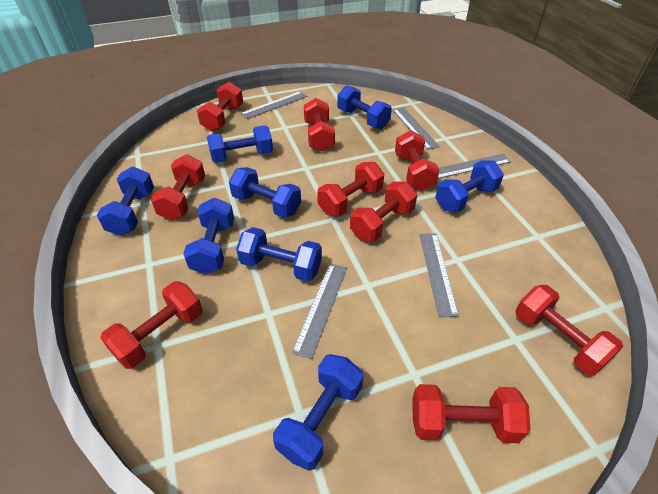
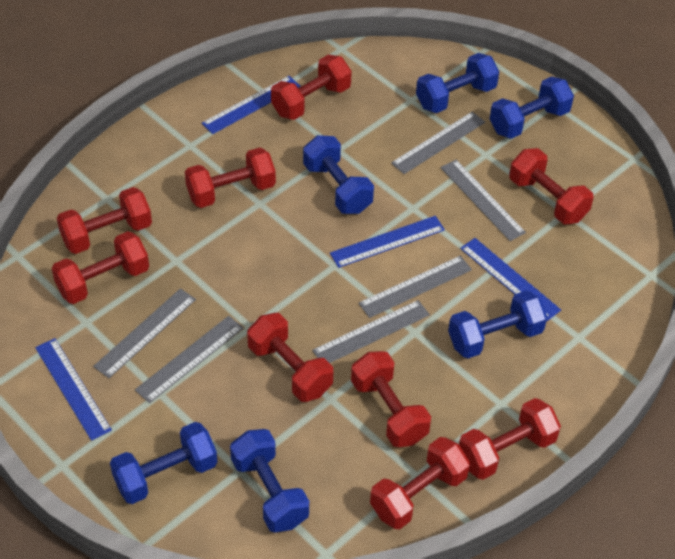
blue dumbbell: [97,167,154,236] [183,198,234,274] [207,125,273,163] [229,167,301,218] [236,227,322,282] [273,354,364,471] [337,85,392,129] [435,161,504,212] = 8 -> [110,422,217,504] [230,429,309,532] [303,135,374,214] [416,53,499,113] [448,290,547,358] [490,77,574,139] = 6
blue ruler: none = 0 -> [35,338,112,441] [202,76,300,134] [330,216,445,268] [460,238,561,321] = 4
grey ruler: [240,91,307,119] [292,263,347,359] [393,107,440,150] [419,233,459,317] [438,154,511,179] = 5 -> [93,288,196,378] [135,316,243,403] [312,300,430,363] [359,256,472,318] [391,112,485,174] [441,160,526,241] = 6

